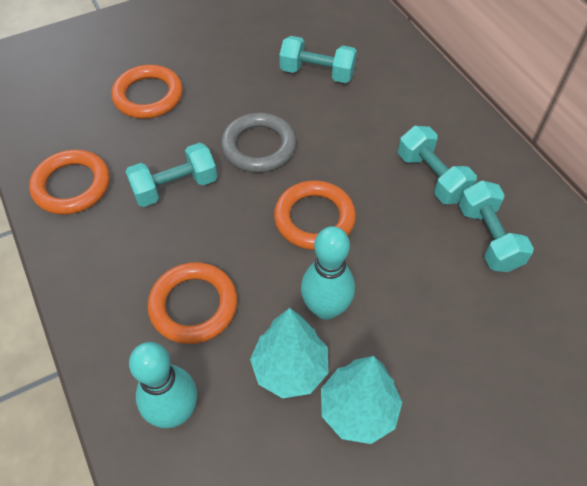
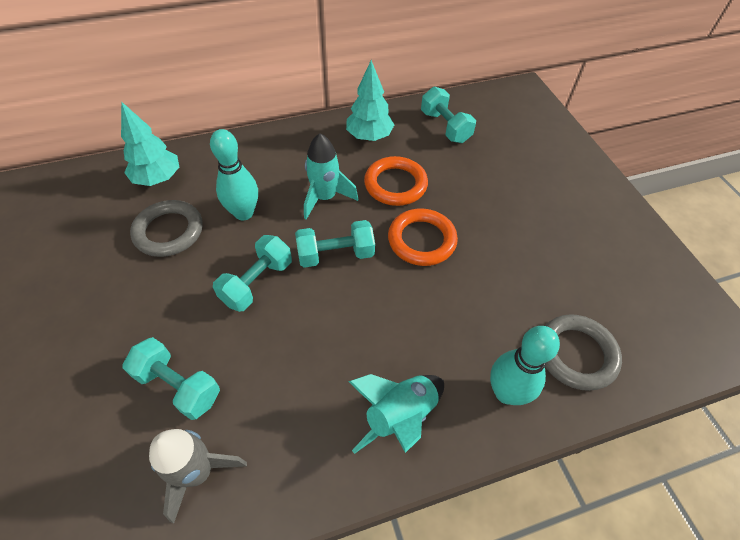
grey ring: [221,113,296,173] = 1 -> [130,200,203,257] [545,314,622,391] = 2
grey rocket: none = 0 -> [149,429,247,523] = 1
orange ring: [29,150,110,215] [111,65,183,119] [148,262,237,344] [274,180,356,250] = 4 -> [364,156,428,206] [388,209,458,266] = 2
turquoise rocket: none = 0 -> [304,133,358,219] [348,374,444,454] = 2

